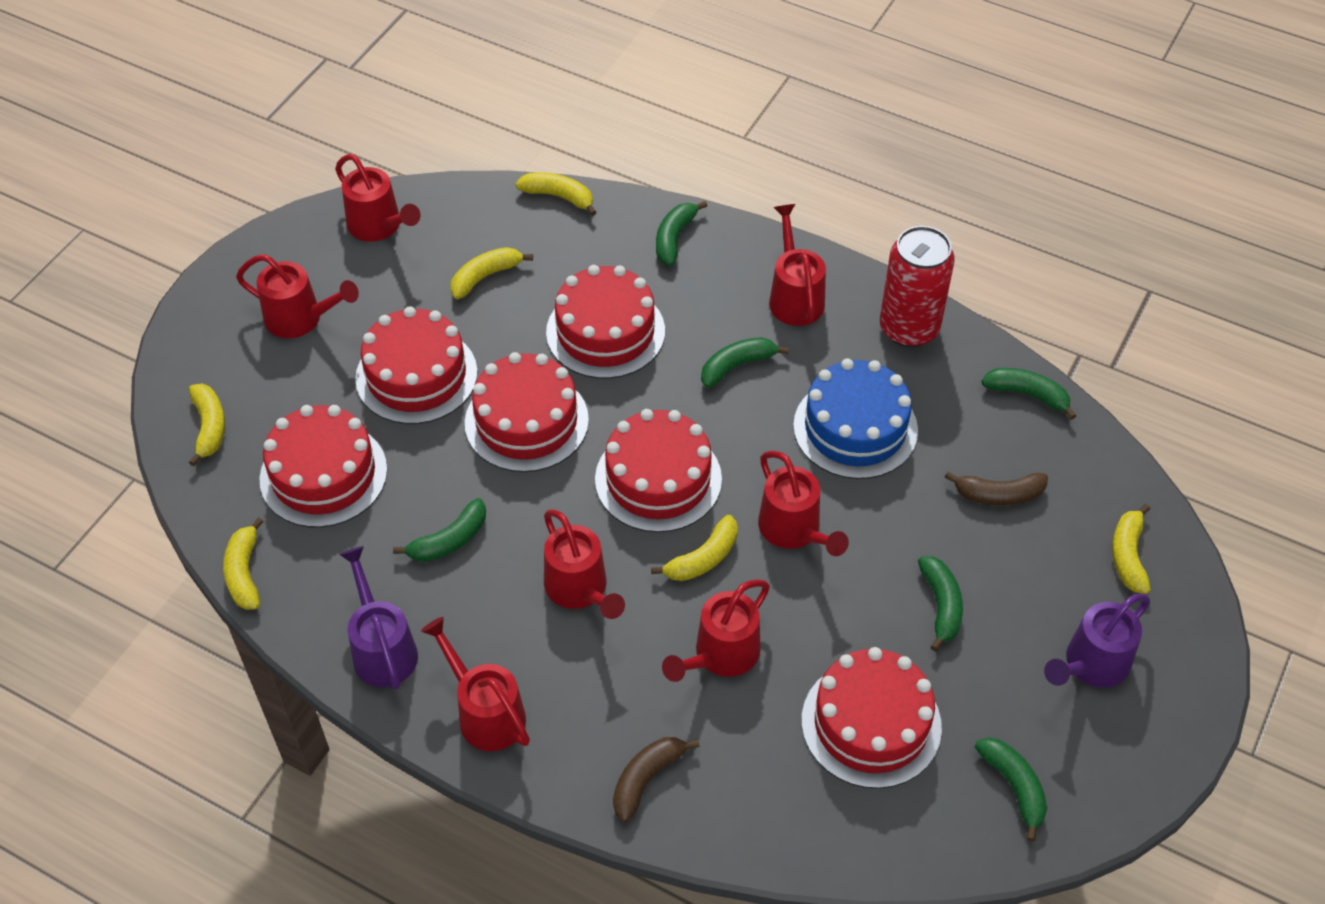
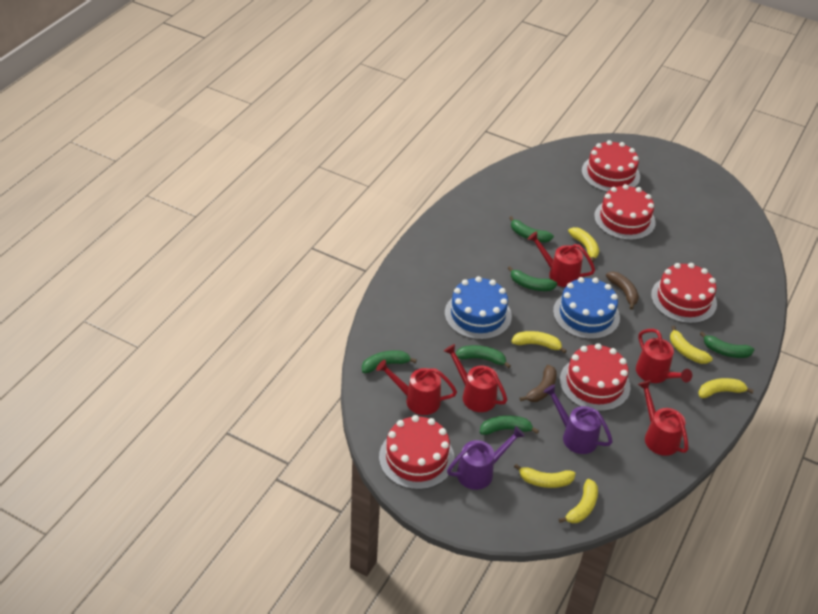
blue cake: [793,359,918,479] = 1 -> [445,276,512,340] [553,277,620,339] = 2
red cake: [259,405,387,528] [355,306,477,424] [465,352,589,472] [546,265,665,379] [595,409,722,533] [802,647,942,789] = 6 -> [379,415,455,490] [560,343,631,412] [582,140,640,192] [594,184,656,240] [651,263,717,324] = 5
red can: [880,226,955,347] = 1 -> none = 0
red watering can: [236,254,359,338] [335,154,421,242] [421,617,530,751] [544,509,625,619] [662,580,770,682] [758,451,849,556] [769,204,826,326] = 7 -> [376,360,457,415] [444,344,507,412] [528,231,595,287] [636,329,692,383] [638,380,689,456] = 5

